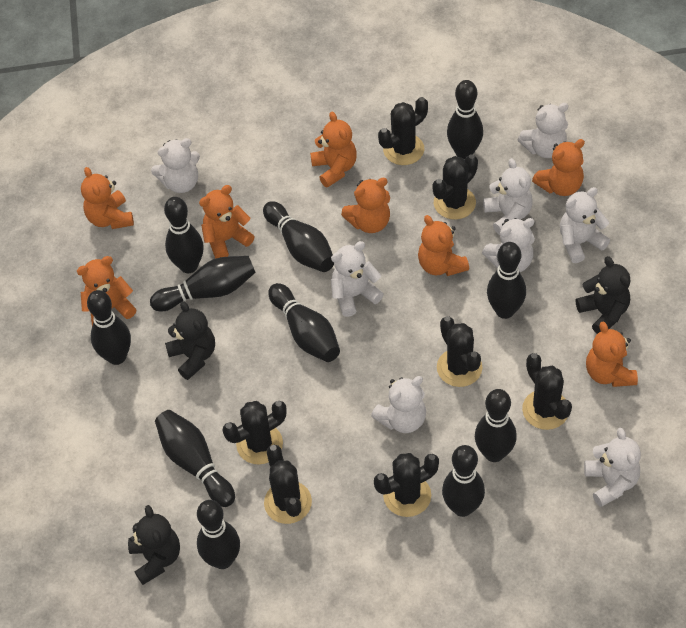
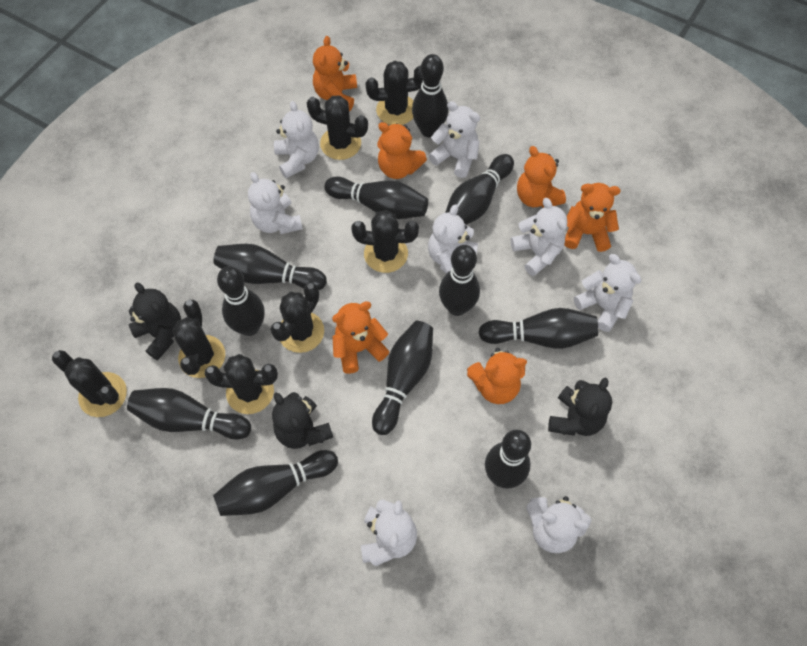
orange teddy bear: [77,256,137,326] [81,167,134,229] [199,185,254,258] [310,112,357,188] [341,178,390,233] [418,215,469,276] [532,139,585,196] [586,322,638,387] = 8 -> [313,36,357,111] [332,301,390,374] [377,122,427,179] [467,348,527,404] [517,146,566,208] [564,183,620,252] = 6

